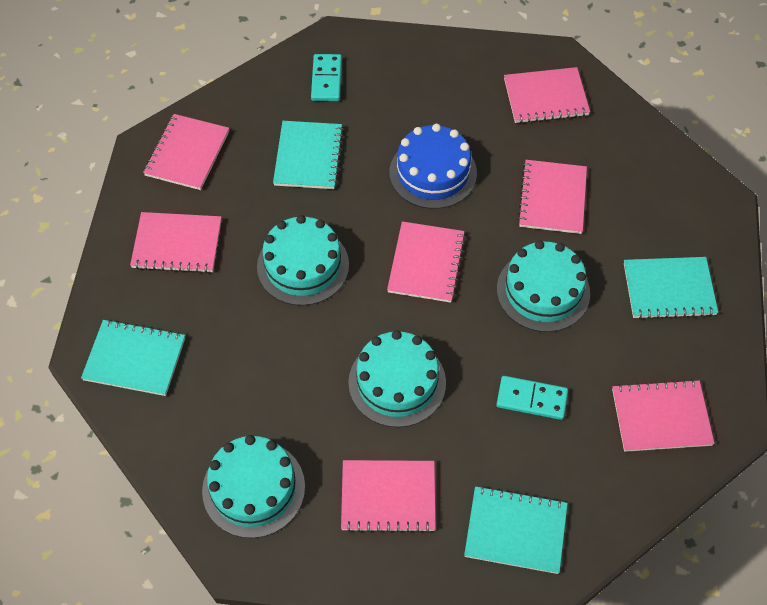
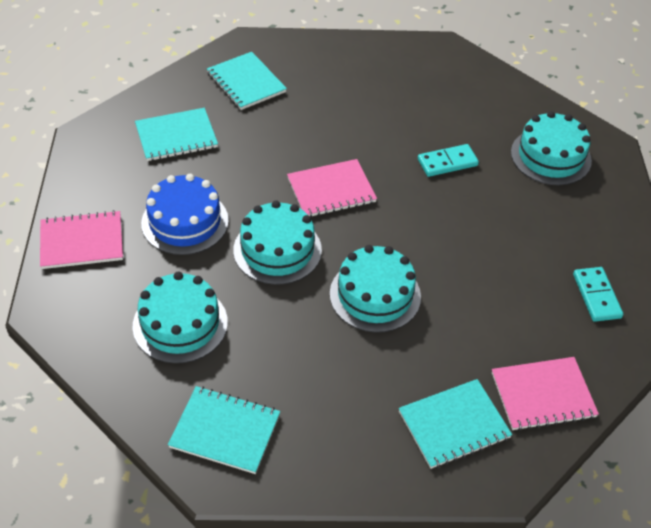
pink notebook: [130,212,221,273] [143,114,229,190] [341,460,436,533] [387,221,466,303] [504,67,590,123] [517,160,587,234] [612,379,715,452] = 7 -> [40,210,123,269] [287,159,377,217] [492,357,599,431] = 3

